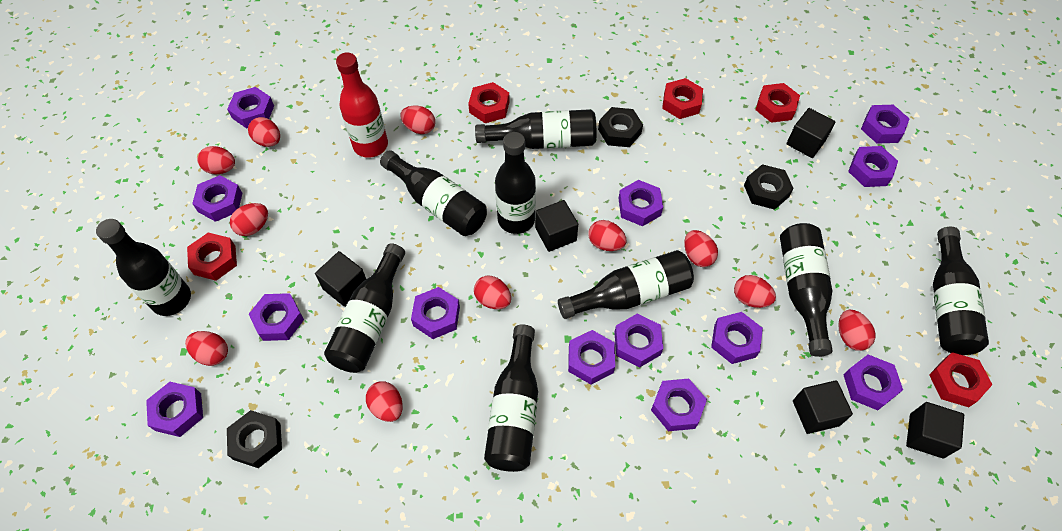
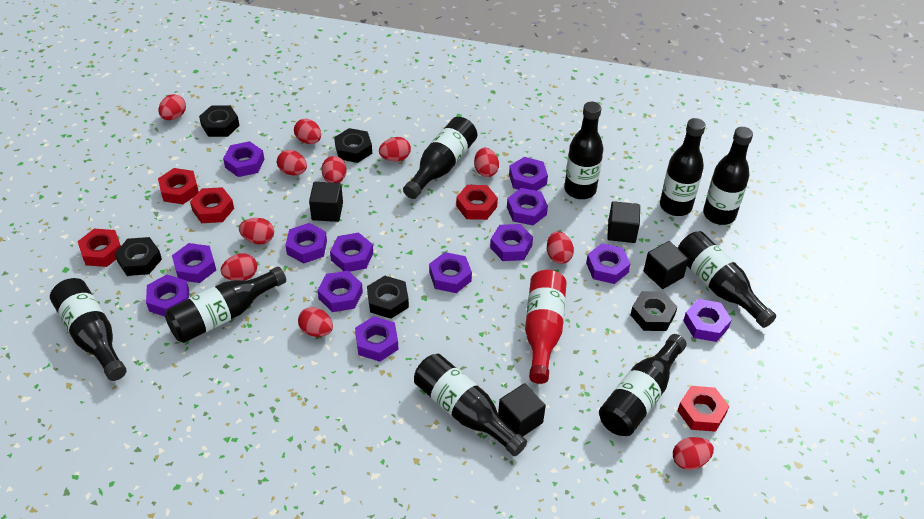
black cube: [315,251,366,307] [535,200,578,252] [786,108,835,158] [793,380,853,434] [906,402,964,459] = 5 -> [309,182,343,222] [498,383,546,436] [607,201,640,243] [644,241,689,289] = 4
black nut: [227,410,282,468] [598,107,643,147] [744,164,794,210] = 3 -> [114,237,162,276] [199,105,240,137] [334,128,372,163] [367,276,409,319] [630,291,677,331] = 5

